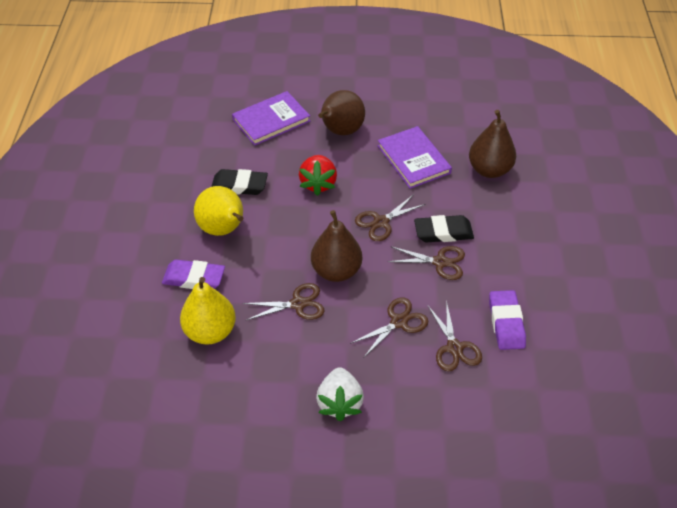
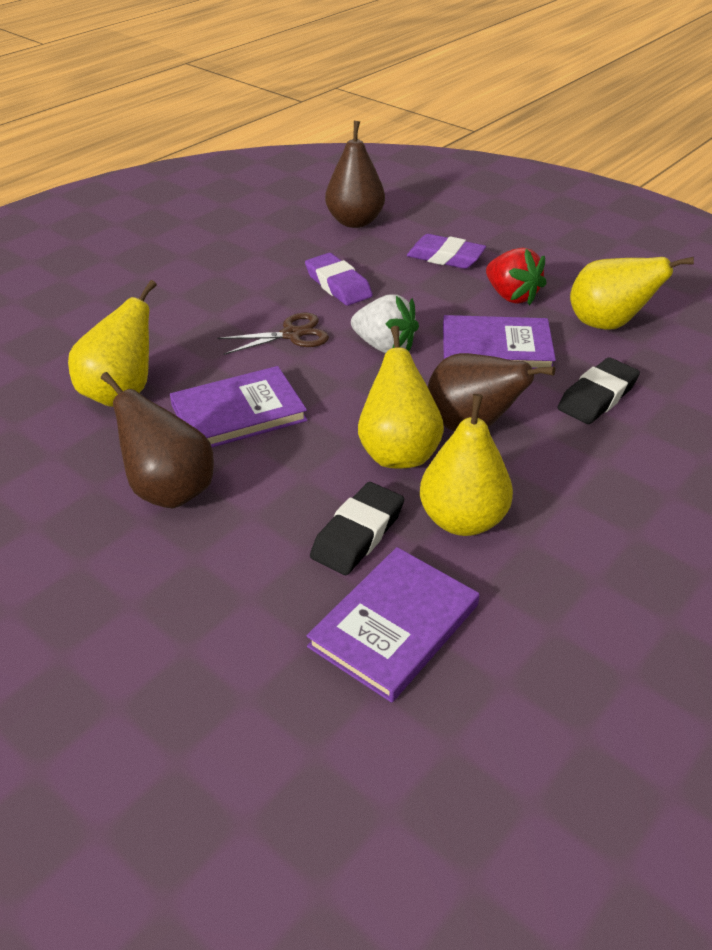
brown scissors: [243,283,325,321] [350,297,428,358] [355,194,426,241] [387,246,465,280] [427,301,482,372] = 5 -> [217,313,329,355] = 1
purple book: [232,91,310,146] [378,126,452,189] = 2 -> [170,366,307,447] [306,547,479,703] [443,315,556,369] = 3
yellow pear: [180,277,236,344] [194,186,243,236] = 2 -> [68,280,157,407] [358,326,444,468] [420,394,513,536] [570,257,694,330] = 4

